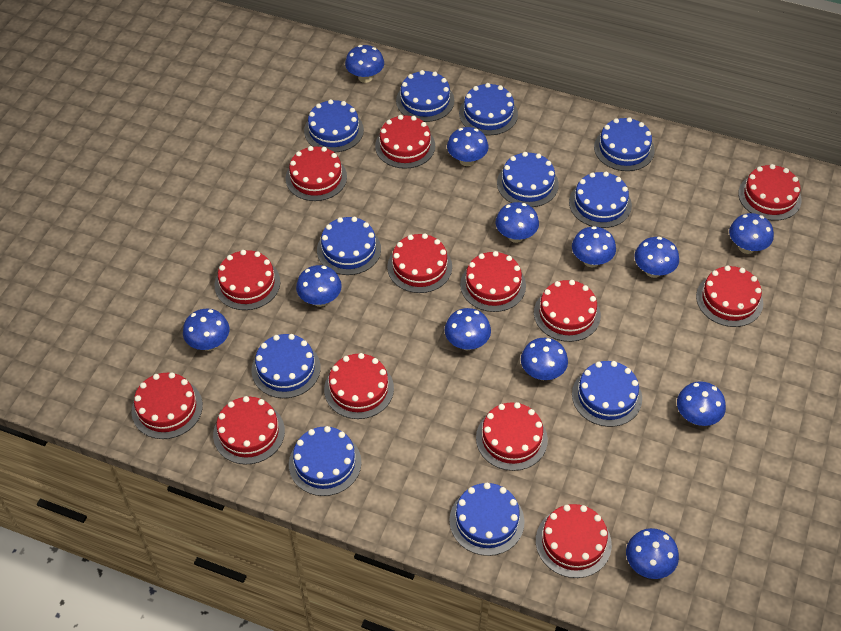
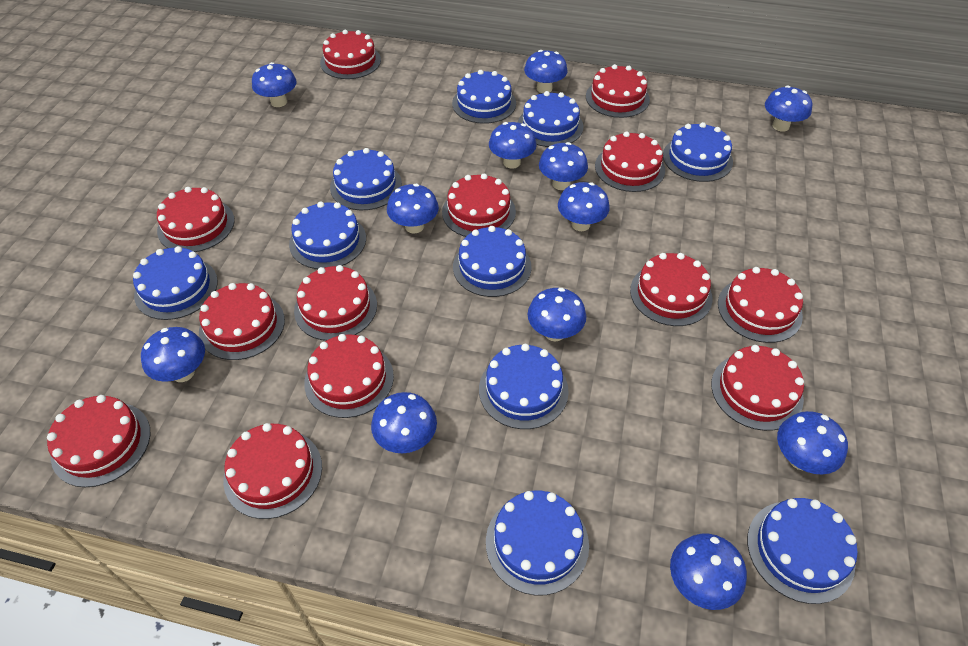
blue cake: [252,334,321,398] [289,426,361,496] [304,99,364,153] [317,217,381,275] [396,70,454,122] [449,483,525,556] [459,83,518,135] [497,152,559,207] [569,172,632,228] [572,361,642,427] [594,117,655,171] = 11 -> [133,246,218,320] [289,202,366,269] [330,148,402,210] [452,70,516,124] [453,226,531,297] [479,344,569,429] [486,491,589,596] [518,91,583,147] [663,122,733,182] [747,498,858,604] = 10

